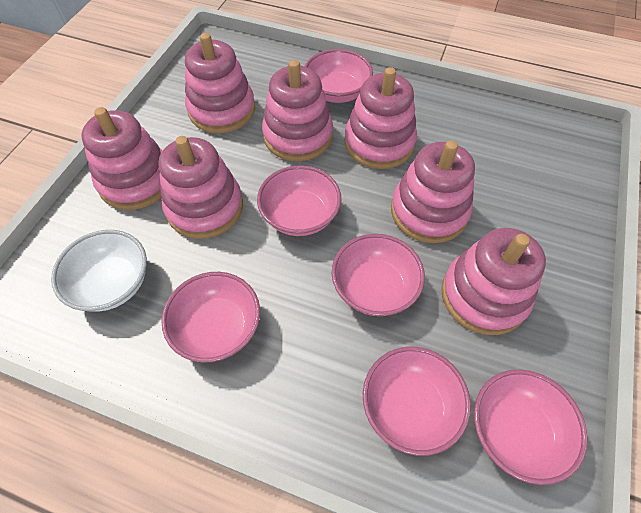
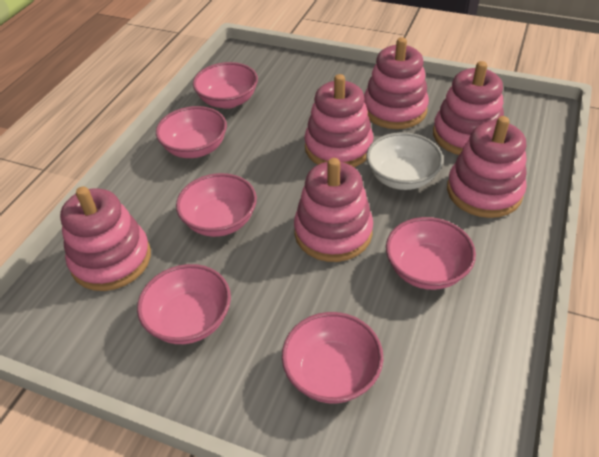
pink stacking toy: [81,107,163,210] [159,136,243,239] [185,33,255,133] [262,60,333,161] [344,67,417,169] [391,140,475,243] [441,228,546,335] = 7 -> [60,186,151,291] [294,158,373,262] [304,74,374,167] [364,37,429,129] [433,61,504,155] [447,116,527,218] = 6

